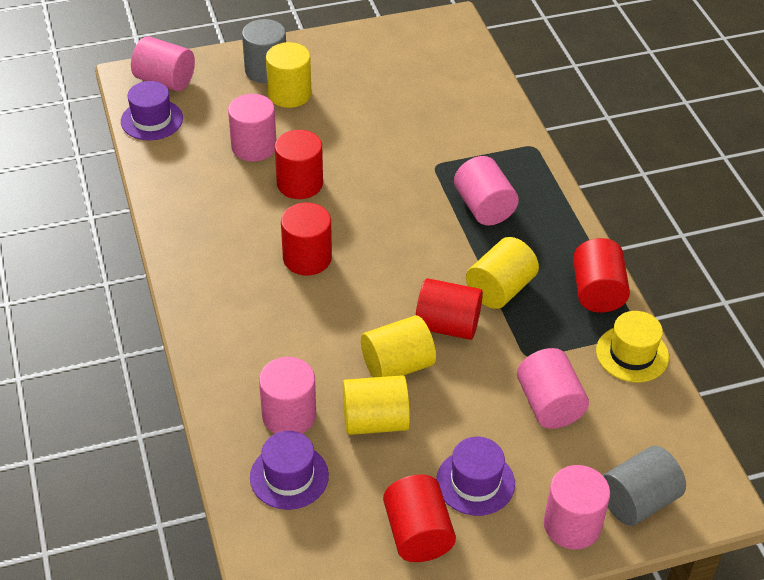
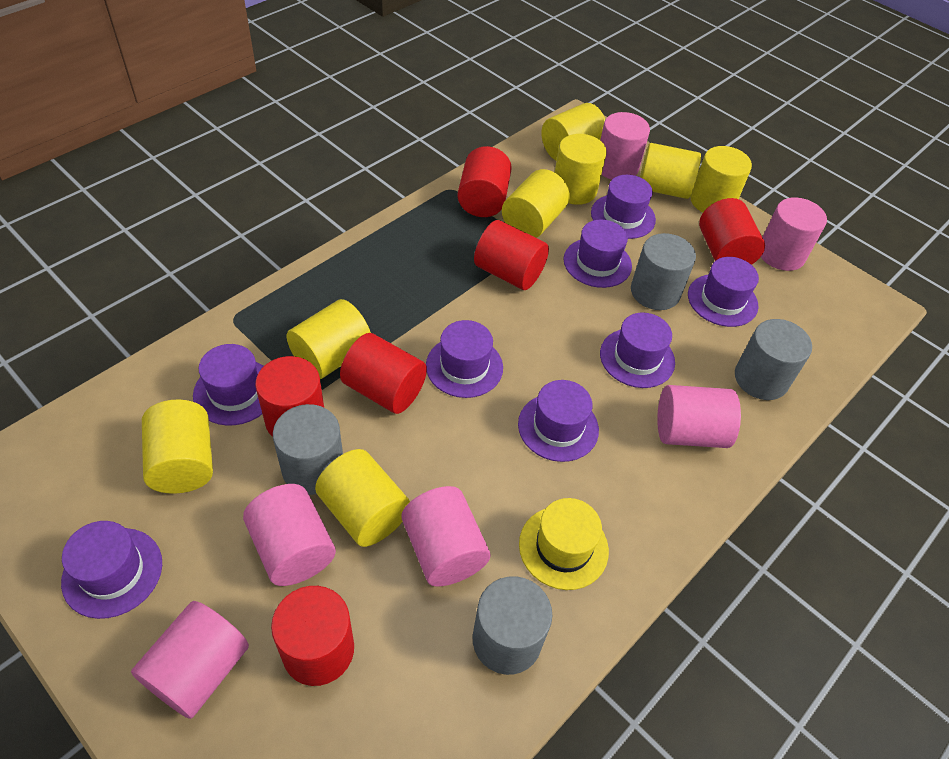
grey cylinder: [242,19,286,83] [603,446,686,526] = 2 -> [273,404,343,495] [473,577,552,675] [631,233,696,310] [735,319,812,400] = 4
purple hat: [121,81,183,140] [250,431,329,510] [436,437,515,516] = 3 -> [61,521,162,619] [193,344,264,426] [426,320,503,398] [518,380,599,462] [563,220,632,288] [591,175,656,239] [600,312,675,388] [688,257,759,327] = 8
red cylinder: [275,130,323,199] [281,203,332,275] [383,475,456,562] [416,278,483,340] [573,238,630,313] = 5 -> [255,356,324,437] [271,586,354,686] [340,333,427,414] [457,146,512,217] [474,220,549,290] [699,198,765,265] = 6
yellow cylinder: [266,42,311,108] [343,375,410,435] [361,315,436,378] [466,237,539,309] = 4 -> [142,400,213,494] [287,299,371,379] [315,449,410,547] [502,169,570,238] [541,103,605,161] [555,134,607,205] [640,143,701,199] [690,146,752,213] = 8

